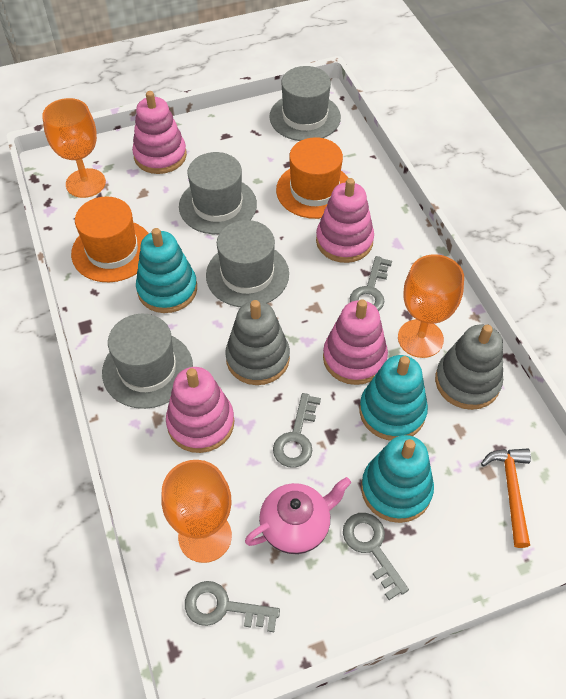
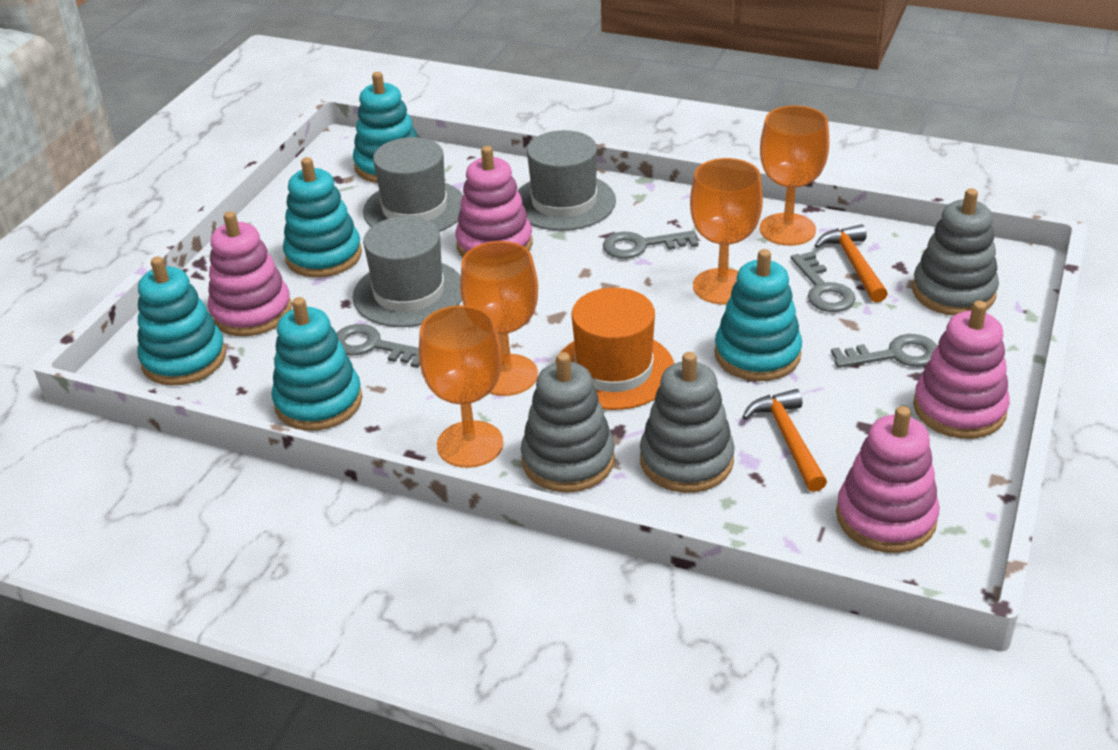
grey hat: [102,314,193,409] [179,152,257,234] [206,220,289,307] [269,66,341,141] = 4 -> [353,216,462,327] [363,137,463,232] [518,130,616,231] = 3
grey stacking toy: [225,300,290,385] [435,325,503,410] = 2 -> [521,352,615,493] [640,352,735,493] [912,188,999,316] = 3
orange goblet: [42,98,106,198] [161,460,232,563] [398,254,464,358] = 3 -> [419,305,504,468] [460,241,538,396] [690,158,763,304] [760,105,829,246] = 4
orange hammer: [481,448,531,548] = 1 -> [742,389,827,492] [815,224,888,303] = 2
orange hat: [71,197,149,282] [276,137,348,219] = 2 -> [555,288,675,410] = 1
pink teapot: [245,477,351,554] = 1 -> none = 0
turquoise stacking toy: [136,228,197,313] [359,355,428,441] [361,435,434,523] = 3 -> [137,256,226,385] [272,297,362,431] [283,157,362,277] [353,72,418,183] [714,249,802,381] = 5

